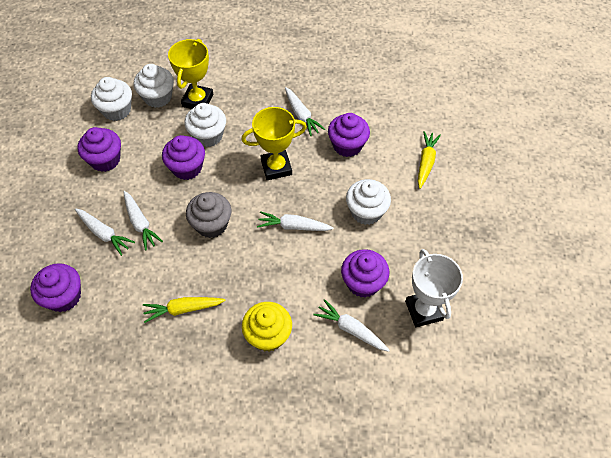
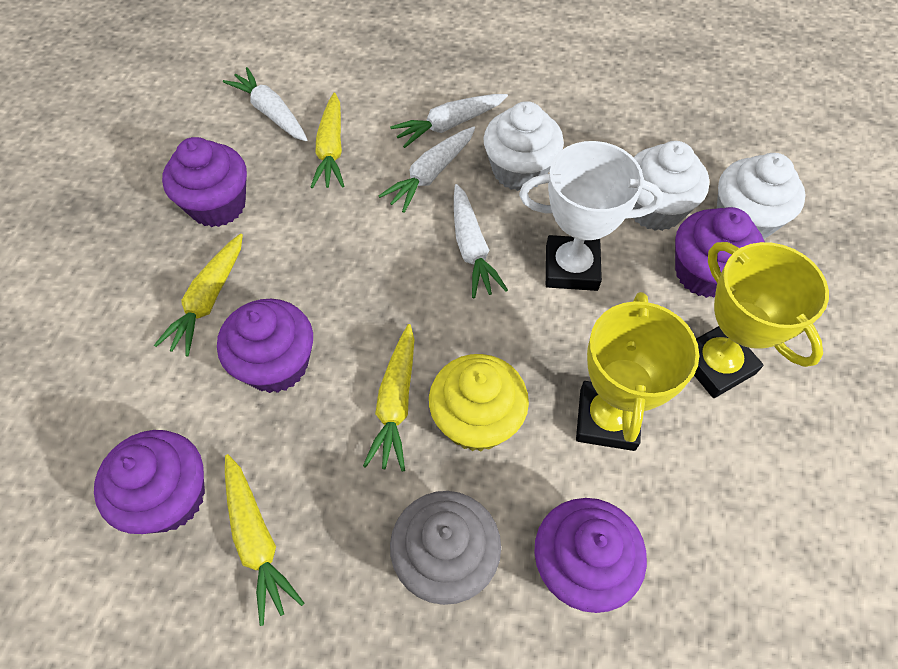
white carrot: [75,209,135,256] [123,191,163,250] [257,211,334,231] [285,87,325,136] [313,299,390,352] = 5 -> [223,67,307,141] [378,126,475,213] [390,94,508,148] [454,184,508,298] = 4
white cupcake: [91,77,132,121] [134,64,174,108] [184,103,226,147] [346,179,391,225] = 4 -> [483,101,564,191] [632,141,709,231] [717,153,806,239] = 3
yellow carrot: [143,297,226,323] [418,131,441,189] = 2 -> [154,234,243,357] [225,454,304,626] [311,93,344,188] [363,324,414,472] = 4

